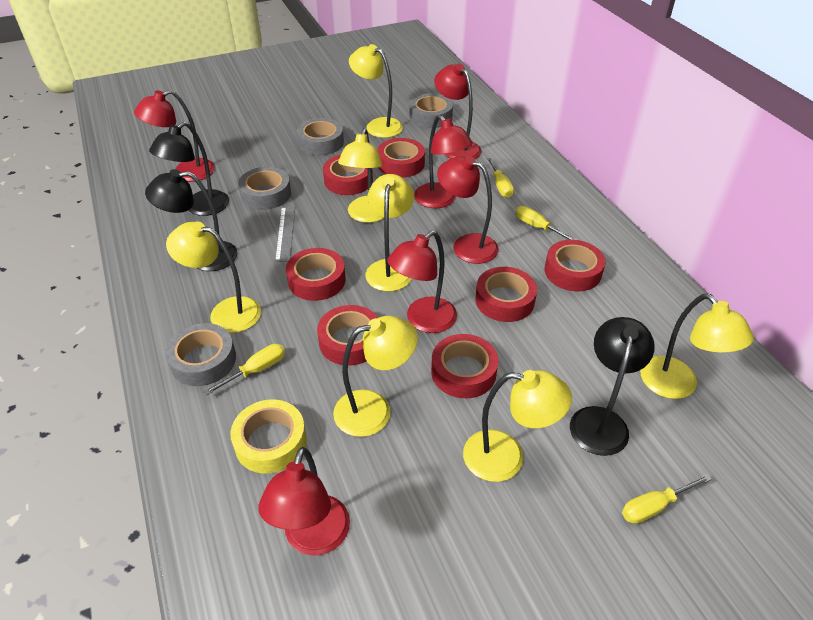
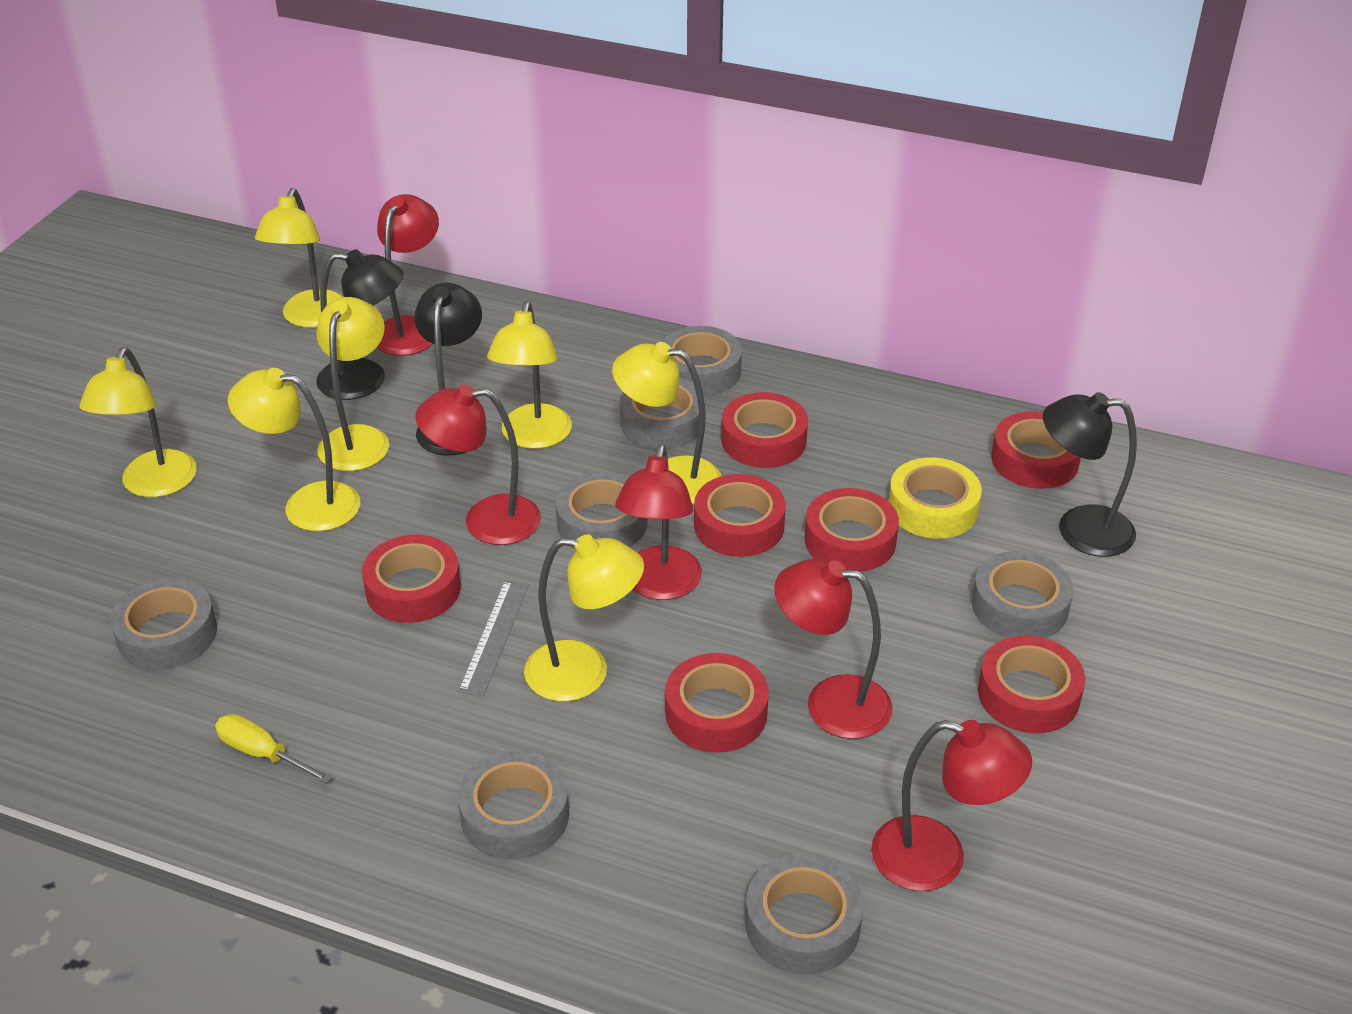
grey tape: [165,323,236,386] [238,167,291,210] [297,118,344,155] [409,93,453,128] = 4 -> [110,578,217,670] [458,750,569,860] [556,472,647,548] [620,377,705,449] [663,326,742,396] [745,854,863,974] [972,551,1073,638] = 7
red lamp: [134,90,215,182] [258,447,350,556] [387,230,457,333] [414,115,473,208] [434,64,481,159] [437,156,499,264] = 6 -> [377,194,439,356] [415,384,541,545] [615,444,702,600] [774,559,893,739] [871,720,1032,891] = 5
yellow screwdriver: [204,344,285,396] [486,157,514,198] [516,206,576,240] [622,474,712,524] = 4 -> [215,714,333,784] = 1

